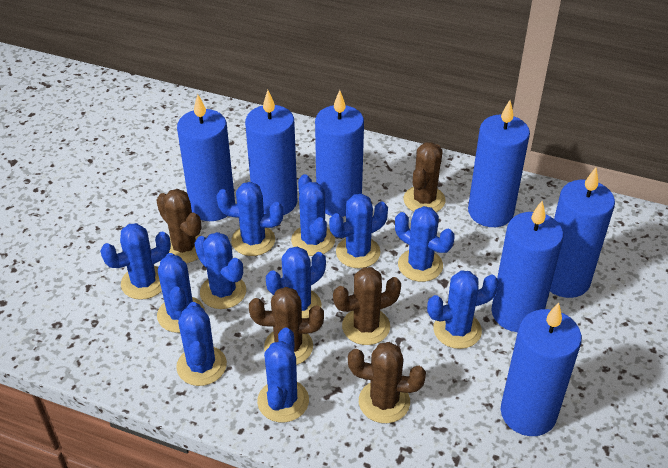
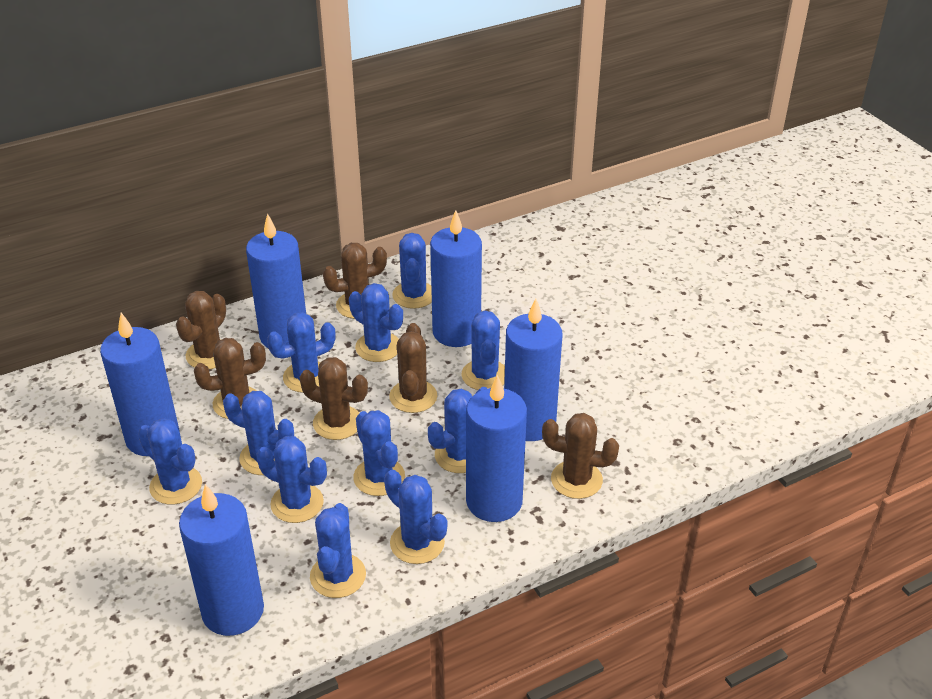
blue candle: [177,94,235,221] [245,90,297,215] [315,90,364,217] [468,100,530,227] [491,201,563,332] [501,302,582,436] [550,167,615,298] = 7 -> [100,313,180,456] [179,484,264,636] [246,214,306,348] [430,210,482,347] [466,375,527,522] [504,299,562,441] = 6
brown cactus: [156,189,202,263] [249,287,324,365] [333,267,401,345] [348,342,426,423] [403,142,446,212] = 5 -> [176,291,226,369] [194,338,266,419] [299,357,368,440] [323,243,387,319] [389,323,437,413] [542,413,619,499] = 6

